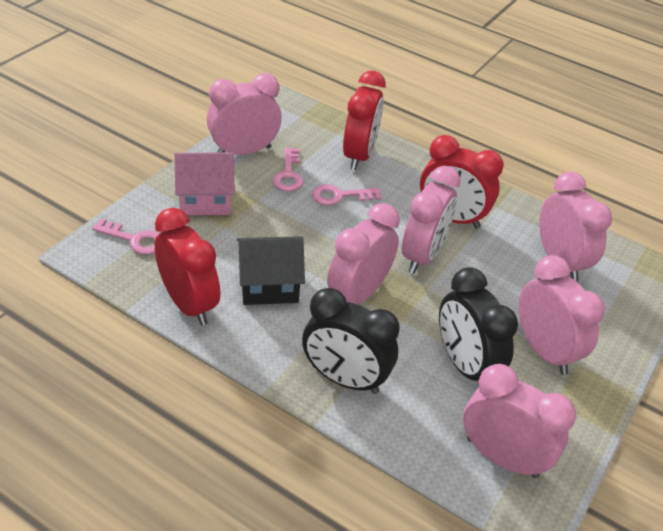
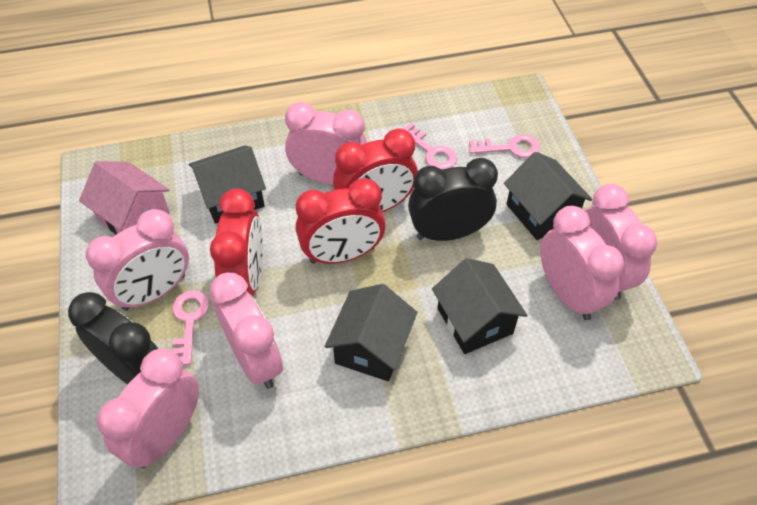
black house: [237,237,305,305] = 1 -> [189,146,266,224] [325,284,417,381] [432,258,527,354] [504,152,592,240] = 4

